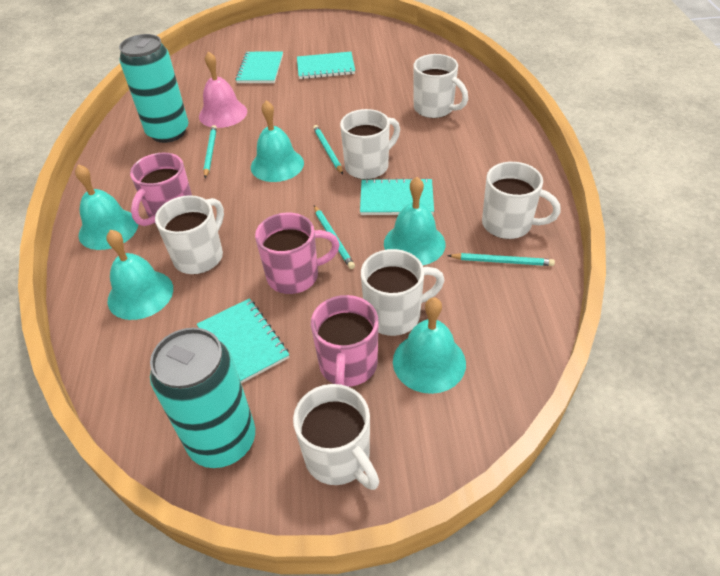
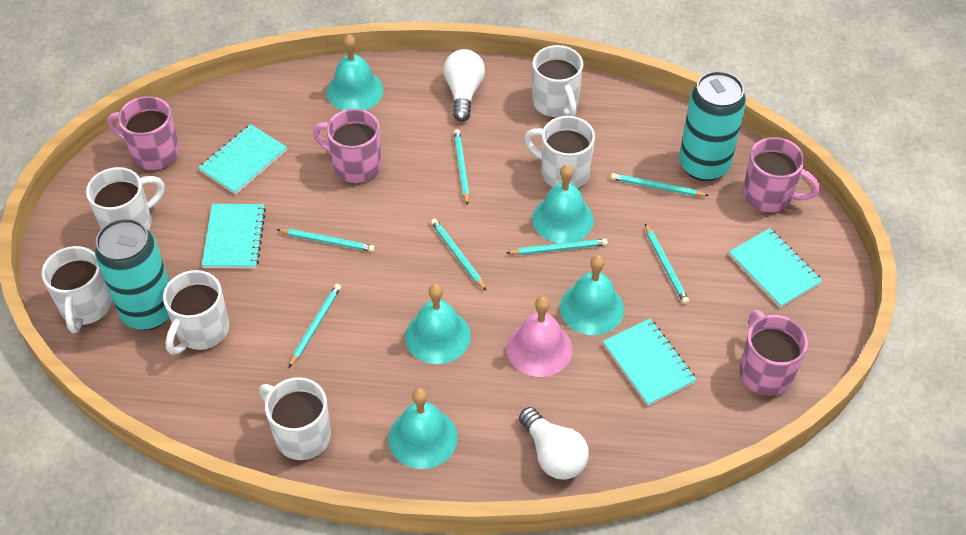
pink mug: [130,153,192,226] [255,213,340,294] [311,295,378,387] = 3 -> [107,96,180,170] [313,109,381,183] [740,310,808,396] [743,137,820,212] = 4
turquoise pencil: [203,125,217,178] [313,125,343,174] [314,206,355,269] [447,253,555,266] = 4 -> [276,229,375,252] [289,284,341,367] [431,218,486,291] [454,129,469,205] [506,239,608,255] [611,173,709,196] [645,224,689,304] = 7
white light bulb: none = 0 -> [443,49,485,122] [519,407,589,480] = 2

